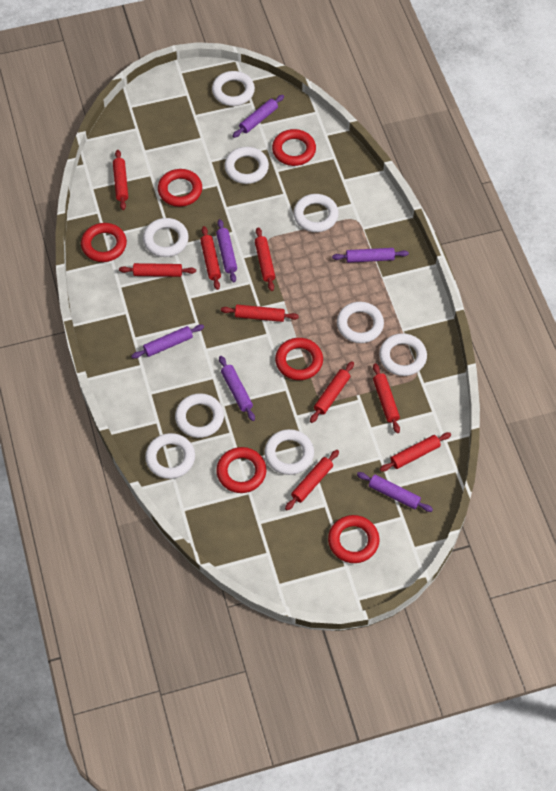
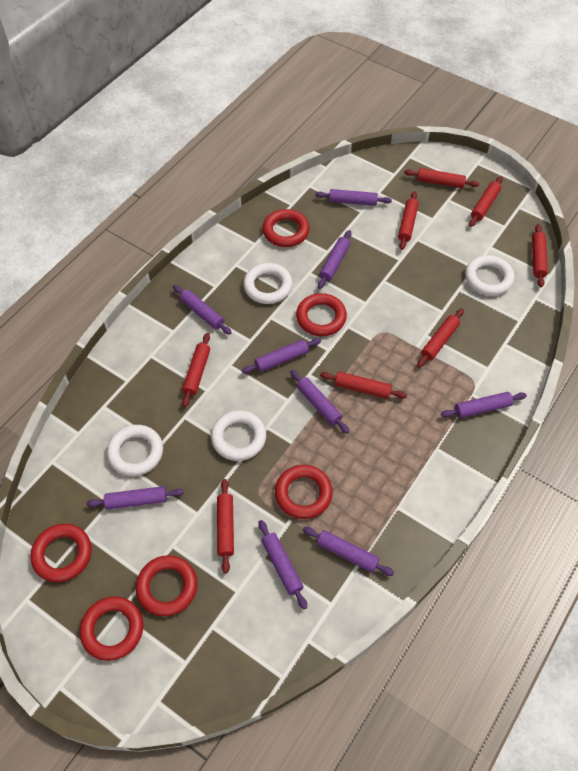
purple rolling pin: [131,324,204,359] [216,219,237,283] [219,356,255,421] [233,95,284,138] [332,248,409,263] [357,472,433,512] = 6 -> [86,486,184,509] [173,285,232,335] [242,338,321,374] [258,520,307,609] [290,370,350,434] [303,527,394,576] [315,189,392,206] [318,230,351,289] [441,392,527,418] = 9
red rolling pin: [113,150,128,210] [119,263,196,277] [200,226,221,290] [221,305,299,322] [255,227,275,291] [285,450,339,510] [310,361,354,423] [373,363,400,433] [380,432,451,472] = 9 -> [182,333,210,407] [217,479,234,573] [320,372,407,399] [398,191,419,250] [404,168,479,188] [417,308,464,368] [469,176,503,227] [532,224,548,287] = 8
white ring: [143,218,189,257] [145,433,195,479] [175,393,224,438] [212,71,255,106] [224,147,269,184] [264,429,314,475] [293,194,339,232] [337,302,384,343] [379,333,427,376] = 9 -> [107,425,163,476] [211,410,266,461] [243,263,293,304] [465,255,514,296] = 4

